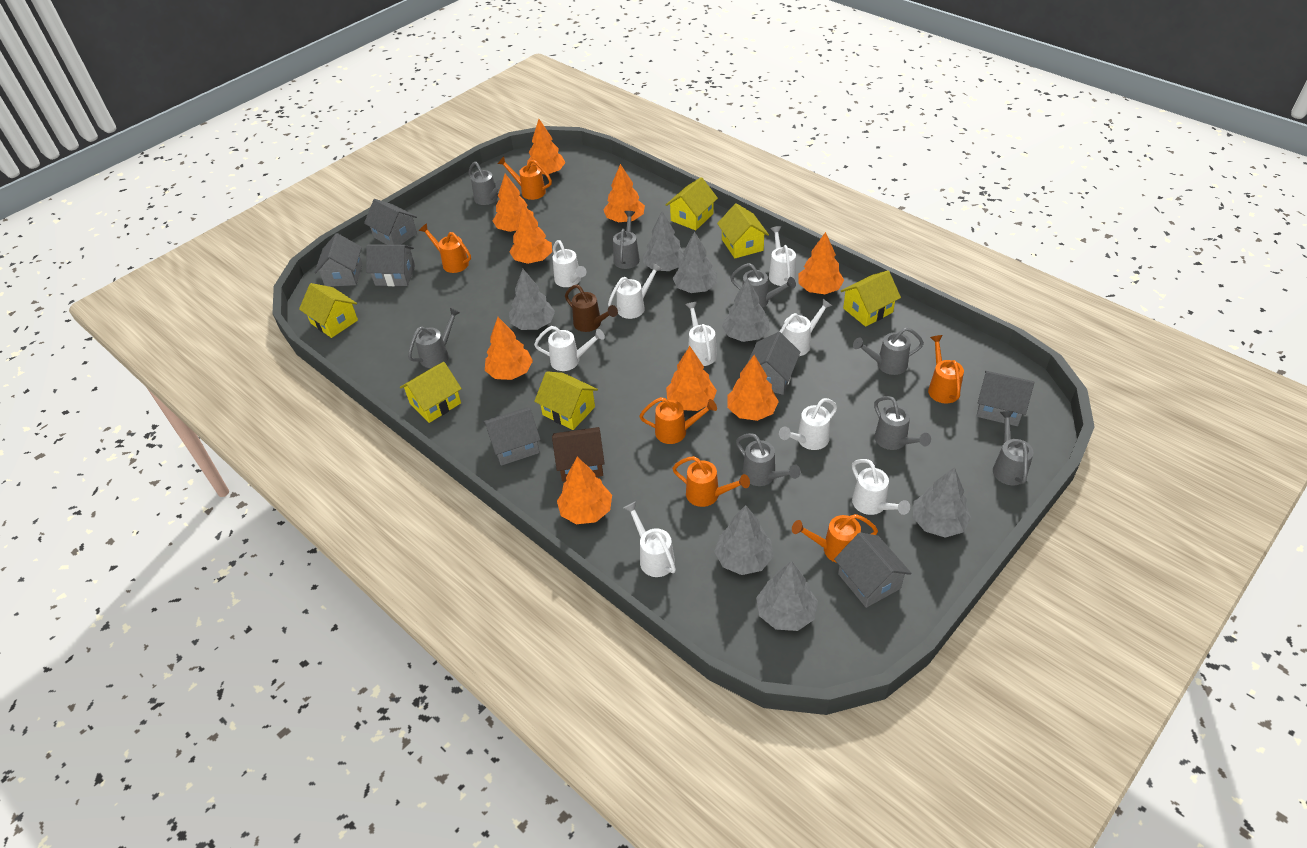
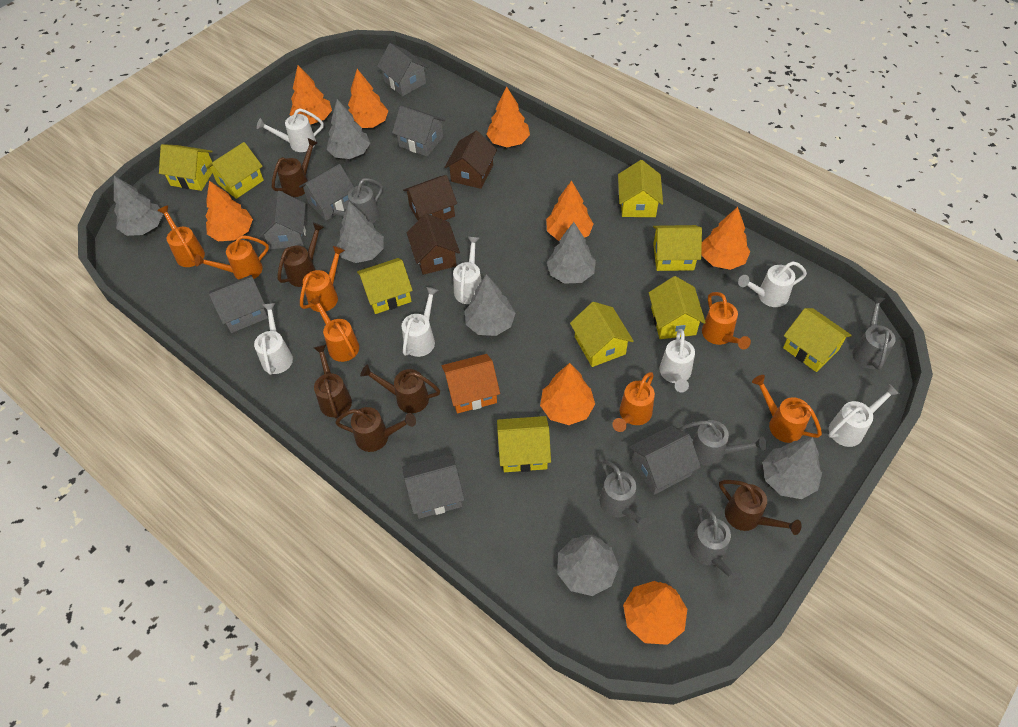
brown house: [552,427,605,482] = 1 -> [403,175,457,220] [407,213,460,275] [445,131,497,189] = 3
brown watering can: [565,285,618,332] = 1 -> [272,138,318,197] [278,223,324,287] [314,344,352,419] [335,407,416,452] [360,365,440,413] [719,480,802,535] = 6
grey watering can: [408,308,461,368] [469,161,502,205] [613,211,640,269] [730,263,796,308] [736,433,801,486] [853,327,924,375] [874,396,931,450] [993,411,1033,485] = 8 -> [324,178,383,223] [600,460,652,532] [679,420,766,466] [689,505,743,587] [853,297,896,370] = 5
orange house: none = 0 -> [442,354,500,413] = 1
orange tree: [485,317,533,380] [493,174,534,232] [510,204,552,264] [527,119,566,175] [557,457,612,524] [603,164,645,222] [666,346,717,411] [728,355,779,421] [798,232,844,294] = 9 -> [205,181,253,241] [290,65,332,125] [348,69,388,128] [486,87,530,147] [540,363,595,425] [546,180,594,241] [623,581,687,645] [701,207,750,270] = 8
orange watering can: [419,223,471,273] [498,157,552,200] [639,397,717,444] [672,456,750,507] [792,514,878,563] [928,335,964,404] = 6 -> [157,205,205,267] [195,235,269,280] [300,246,345,312] [310,296,359,362] [613,372,655,432] [702,292,751,349] [752,375,822,443] = 7
white watering can: [534,326,605,371] [552,240,586,287] [608,263,662,319] [624,502,676,577] [685,302,717,366] [769,226,796,286] [779,398,837,450] [780,299,832,356] [852,459,910,515] = 9 -> [254,303,293,375] [257,108,324,152] [402,287,438,357] [453,237,482,304] [659,329,695,392] [738,261,807,307] [829,384,899,447] = 7
yellow house: [299,283,358,338] [400,362,462,423] [534,371,598,430] [666,177,718,230] [717,203,769,258] [841,271,901,327] = 6 -> [159,144,213,191] [206,142,264,199] [357,258,413,314] [497,416,551,472] [570,302,634,367] [618,160,663,217] [649,276,706,339] [653,225,702,271] [783,308,852,372] = 9

